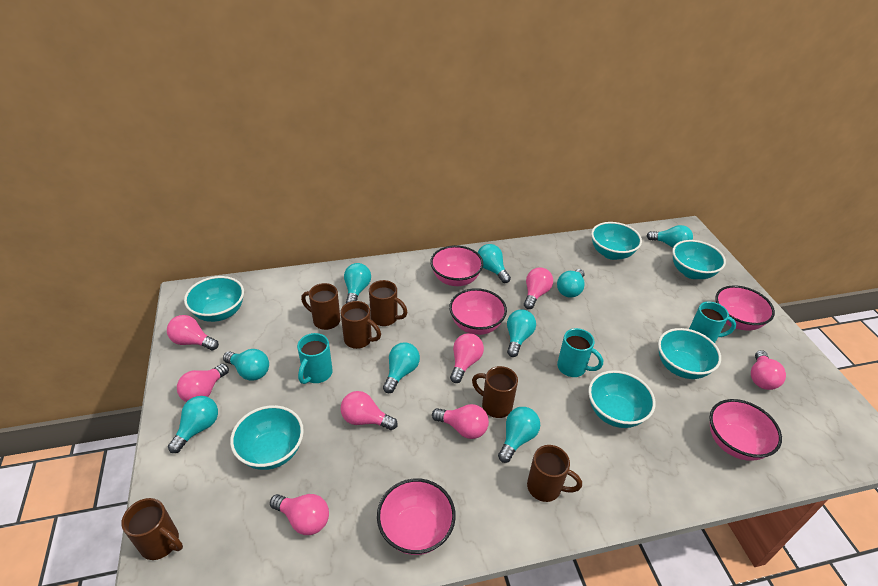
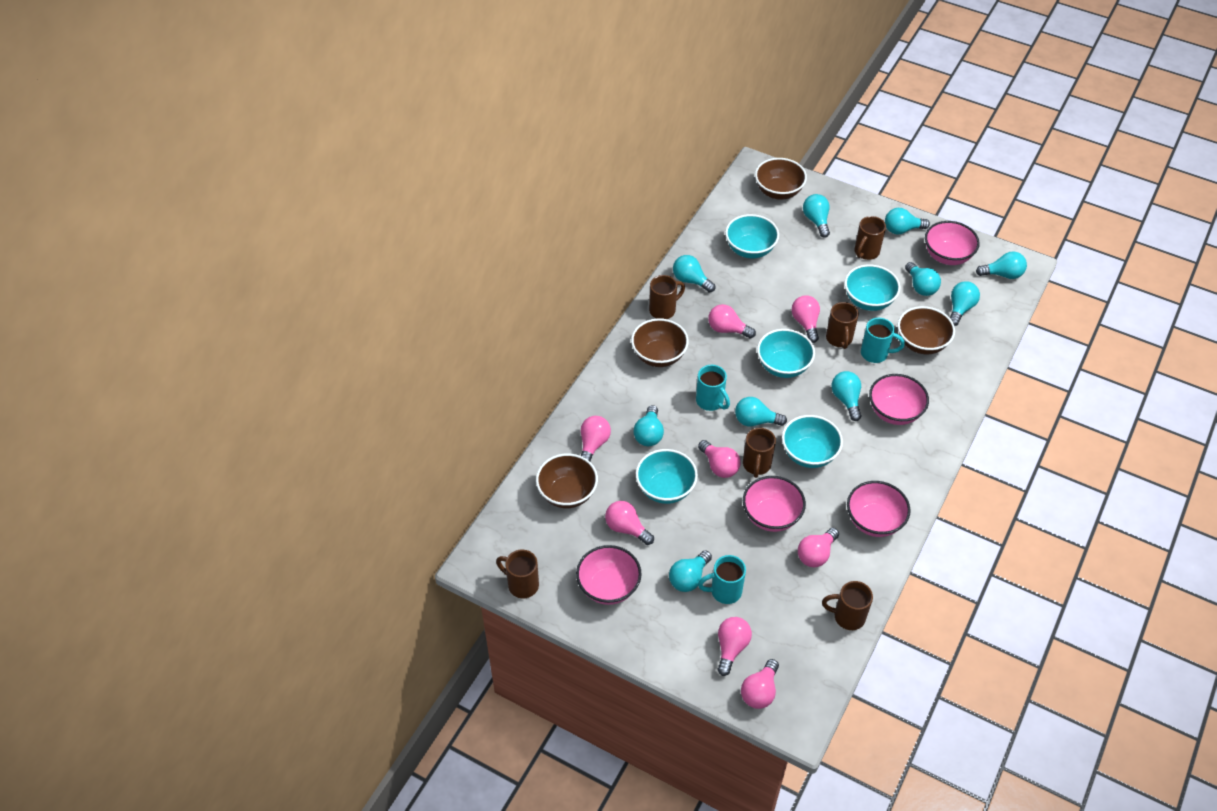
brown bowl: none = 0 -> [536,453,598,508] [631,318,689,367] [755,158,807,200] [898,306,955,355] = 4
turquoise bowl: [184,276,244,322] [230,405,304,470] [588,370,655,428] [591,222,642,260] [658,328,721,379] [672,240,726,279] = 6 -> [636,449,698,504] [725,214,779,258] [757,329,815,378] [782,415,843,468] [845,265,901,311] = 5
turquoise light bulb: [168,396,218,453] [223,349,269,381] [344,263,371,303] [383,342,420,393] [478,244,511,283] [498,407,540,463] [507,309,536,357] [557,269,585,298] [647,225,693,248] = 9 -> [633,405,664,446] [669,551,712,592] [673,255,715,293] [735,397,787,427] [803,194,830,238] [831,371,861,421] [885,208,930,235] [905,262,941,296] [949,281,980,326] [976,251,1027,279] = 10

